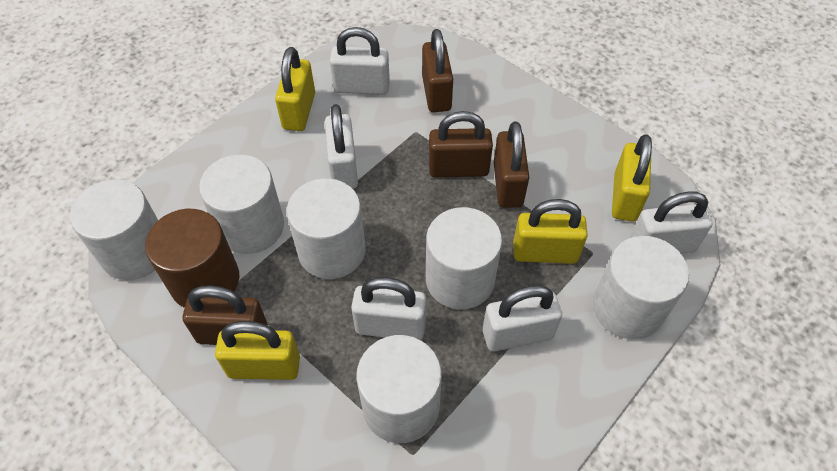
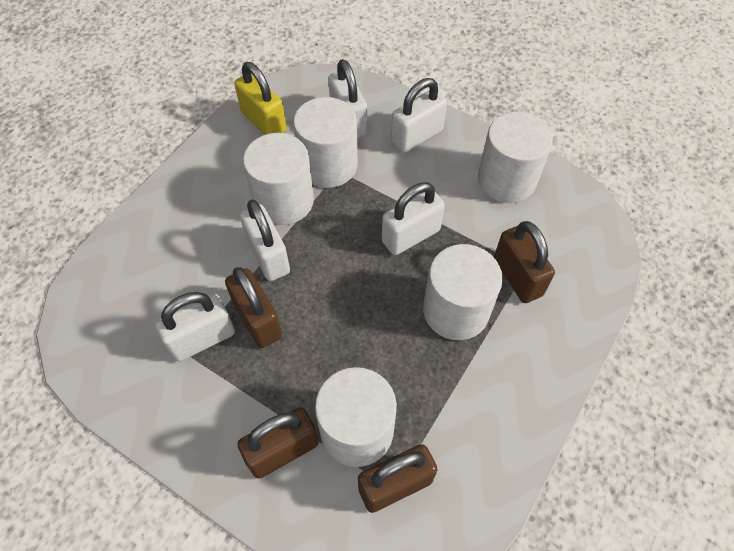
brown cylinder: [145,209,240,308] = 1 -> none = 0
white cylinder: [70,179,158,280] [199,155,284,254] [287,178,366,279] [356,335,442,443] [426,207,502,309] [593,236,689,339] = 6 -> [243,133,314,225] [293,97,358,188] [315,367,397,467] [423,244,503,340] [478,112,553,203] = 5
yellow padlock: [215,321,300,380] [275,47,315,131] [513,199,588,264] [612,134,652,221] = 4 -> [234,62,287,135] = 1

